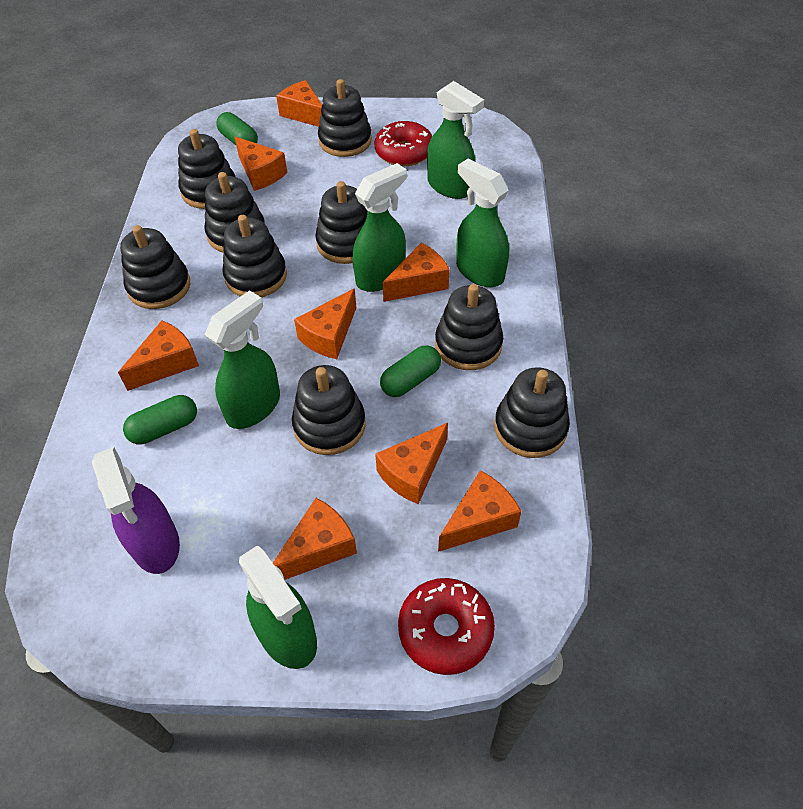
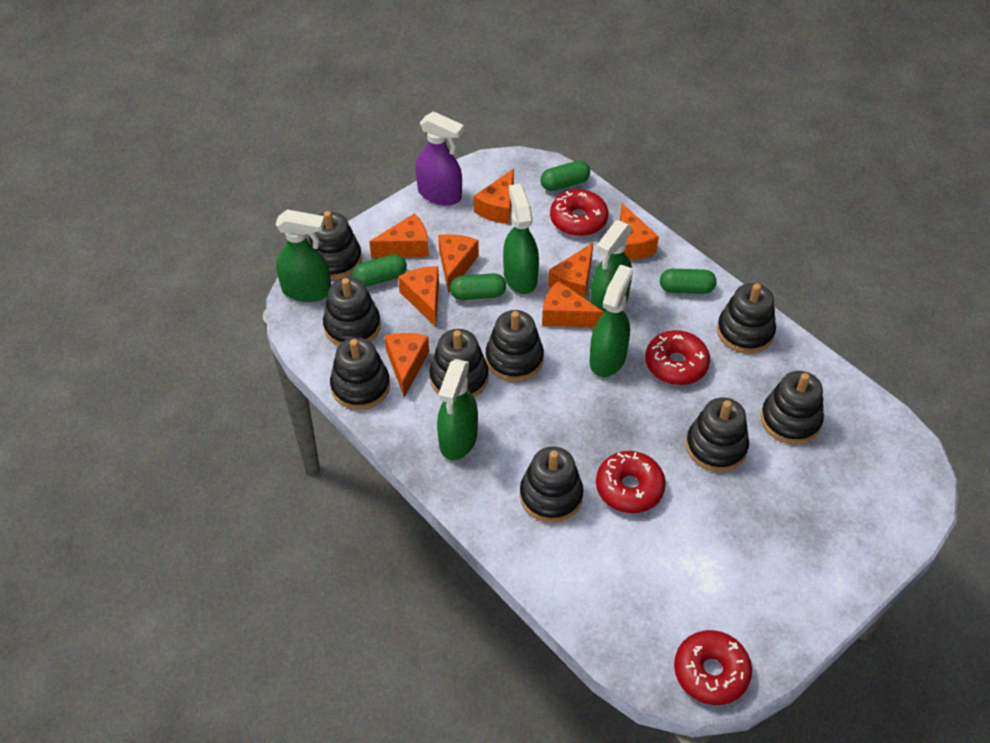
green capsule: [123,395,197,445] [216,112,258,145] [380,345,441,397] = 3 -> [352,254,407,287] [450,273,506,300] [540,160,590,191] [660,269,717,294] = 4
red donut: [375,121,432,166] [398,578,495,675] = 2 -> [550,189,608,236] [596,451,666,513] [645,330,710,385] [674,630,752,705] = 4

